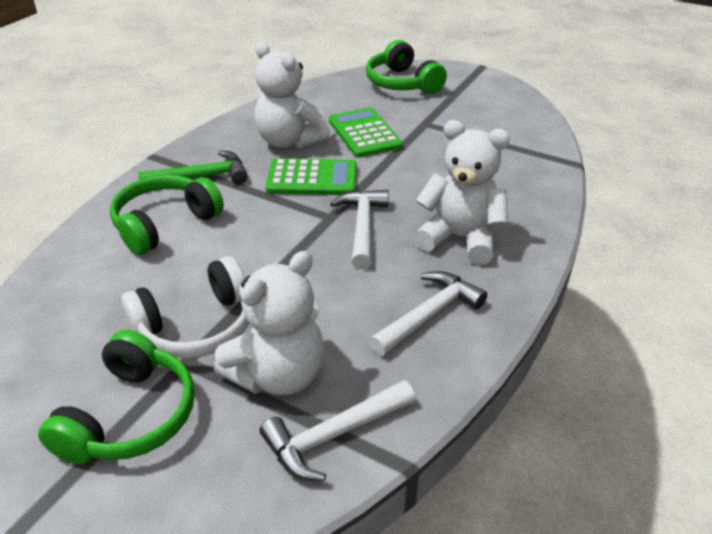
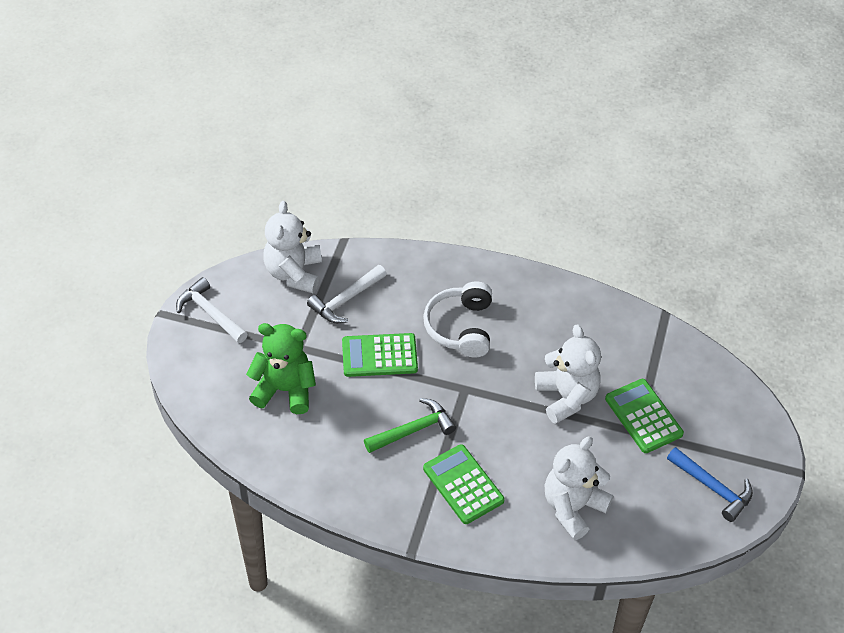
blue hammer: none = 0 -> [667,447,753,522] = 1
green calculator: [266,158,357,195] [329,108,403,158] = 2 -> [342,333,418,377] [423,444,505,524] [605,379,684,453] = 3
green headphones: [38,330,195,464] [110,175,224,255] [366,40,447,94] = 3 -> none = 0
green teddy bear: none = 0 -> [246,323,316,414] = 1
white hammer: [259,380,416,481] [330,190,389,269] [369,271,487,356] = 3 -> [176,277,248,343] [307,265,387,323] = 2

